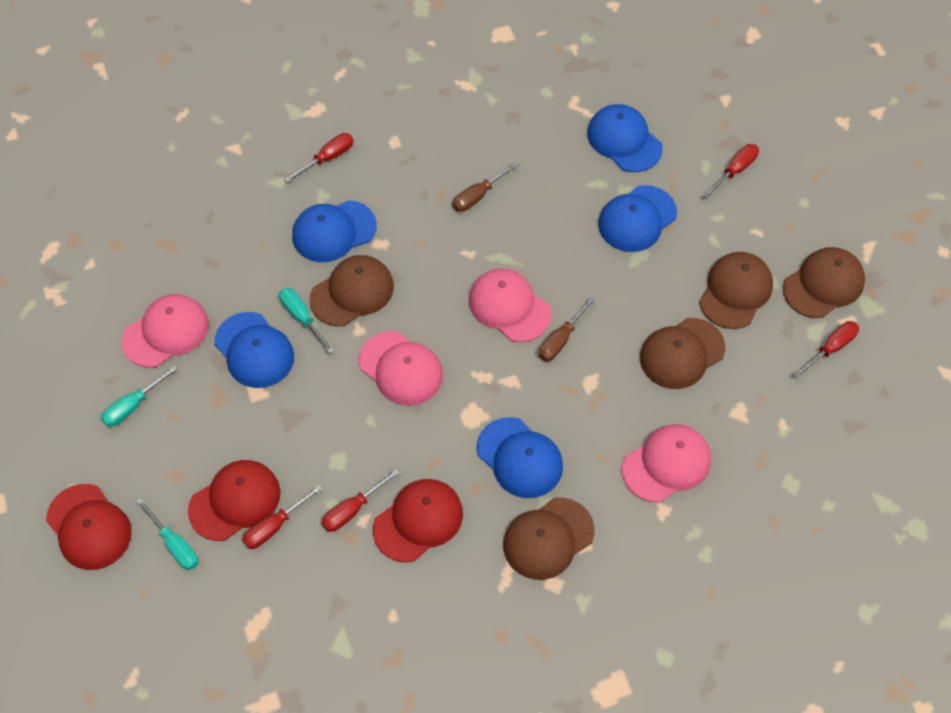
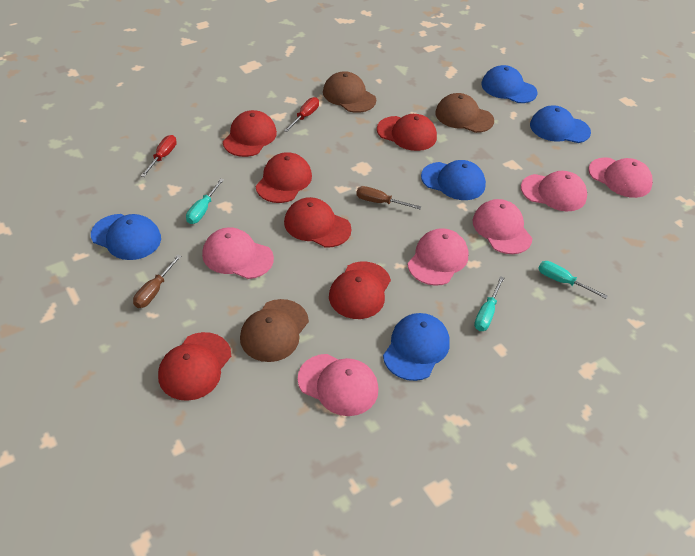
brown cap: [309,255,394,326] [503,497,594,580] [640,318,725,389] [699,252,773,329] [783,247,865,318] = 5 -> [240,299,309,362] [323,71,376,113] [436,93,494,133] = 3
pink cap: [122,294,209,368] [359,331,443,406] [469,268,551,342] [622,424,711,502] = 4 -> [202,227,274,279] [298,354,378,416] [408,228,469,286] [472,199,532,254] [521,171,587,211] [588,157,653,198] = 6
red cap: [46,484,132,570] [188,460,280,541] [373,479,463,563] = 3 -> [158,332,231,401] [223,110,277,157] [256,152,312,203] [284,197,352,248] [329,261,391,319] [377,114,437,151] = 6
red screwdriver: [242,485,322,549] [285,133,354,182] [322,469,400,532] [703,144,759,199] [793,321,859,379] = 5 -> [141,135,177,177] [284,97,319,132] = 2

